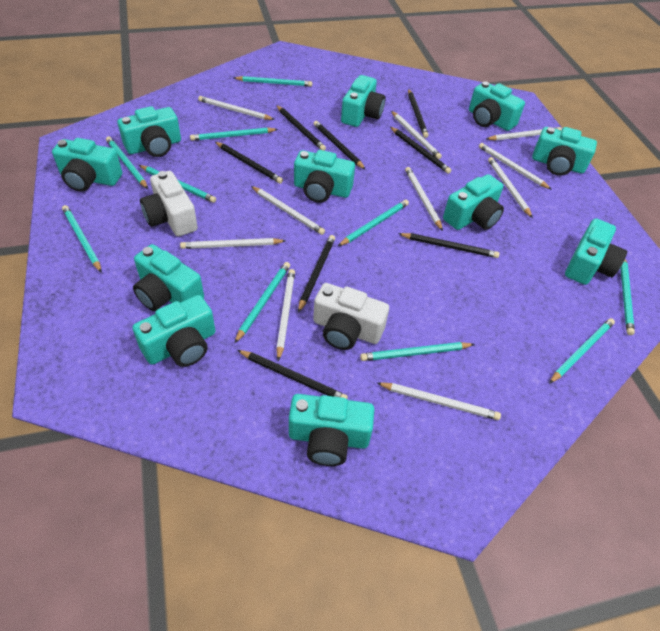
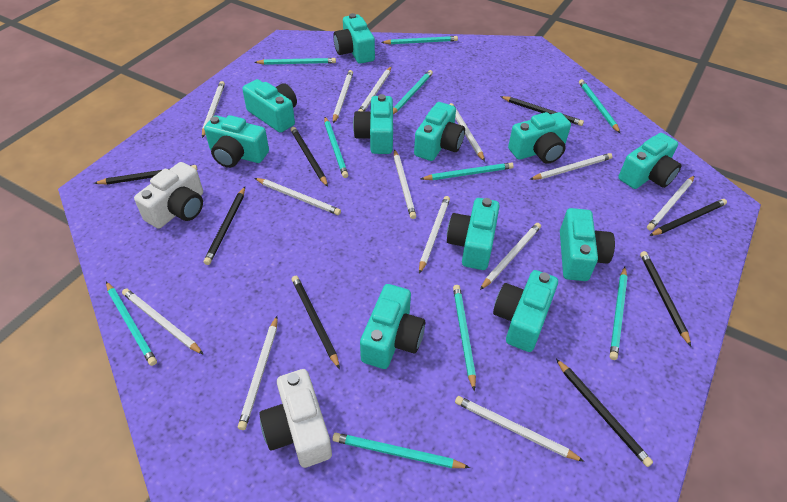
white pencil: [180,238,286,249] [198,96,275,120] [251,186,325,235] [276,269,295,361] [377,382,501,420] [391,111,442,159] [405,167,443,231] [479,143,552,190] [486,127,562,140] [488,157,533,218] = 10 -> [122,288,204,355] [202,81,225,138] [238,316,278,430] [255,178,341,215] [333,70,353,123] [358,67,391,111] [394,149,416,219] [419,196,450,274] [449,103,485,161] [455,396,584,462] [480,223,541,290] [529,153,612,180] [647,176,694,230] = 13

